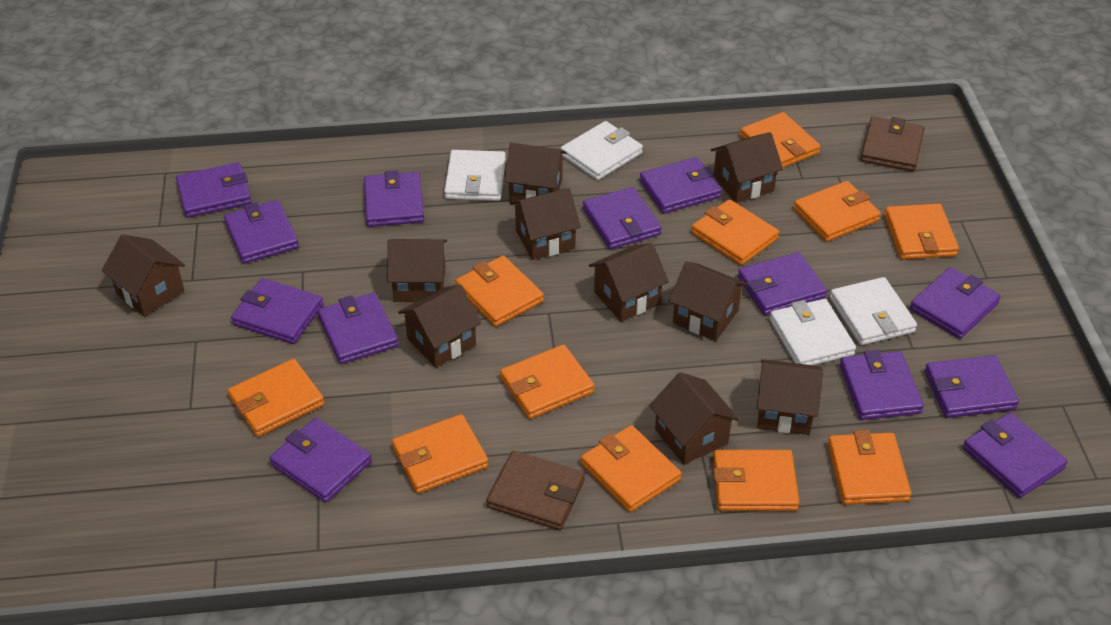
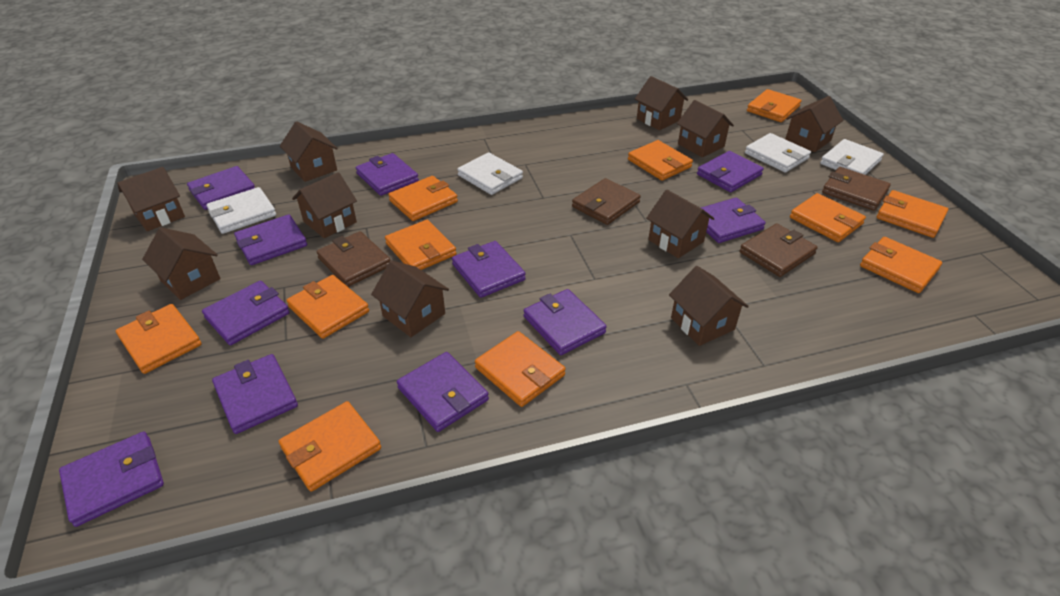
brown wallet: [487,451,585,530] [860,116,925,172] = 2 -> [317,231,390,287] [572,178,641,225] [740,223,818,277] [822,167,891,211] = 4
purple wallet: [176,162,252,218] [224,200,299,264] [231,278,324,344] [269,418,372,503] [318,293,399,364] [364,170,424,227] [583,187,662,249] [640,157,722,214] [738,252,827,315] [840,350,924,420] [910,267,1001,339] [924,355,1019,418] [963,413,1068,498] = 13 -> [59,431,164,527] [187,166,255,210] [202,280,290,345] [212,354,298,434] [234,215,307,265] [356,153,419,196] [397,352,489,432] [452,241,526,298] [523,289,607,355] [697,151,764,192] [701,198,766,243] = 11

